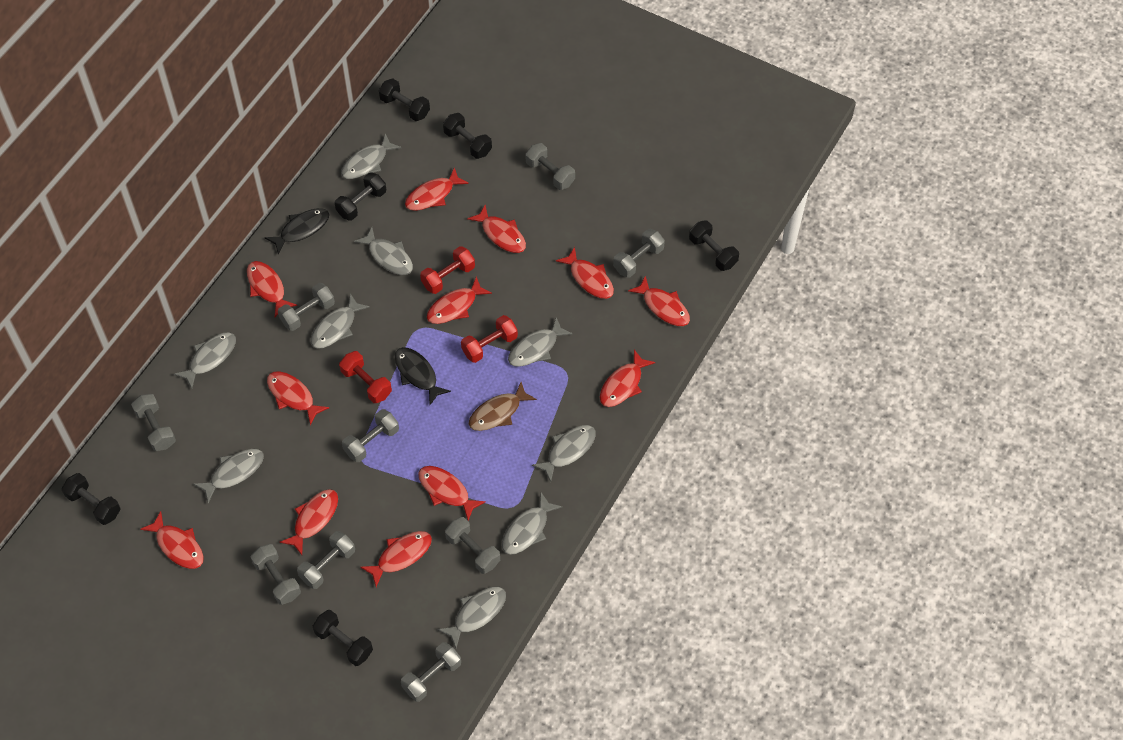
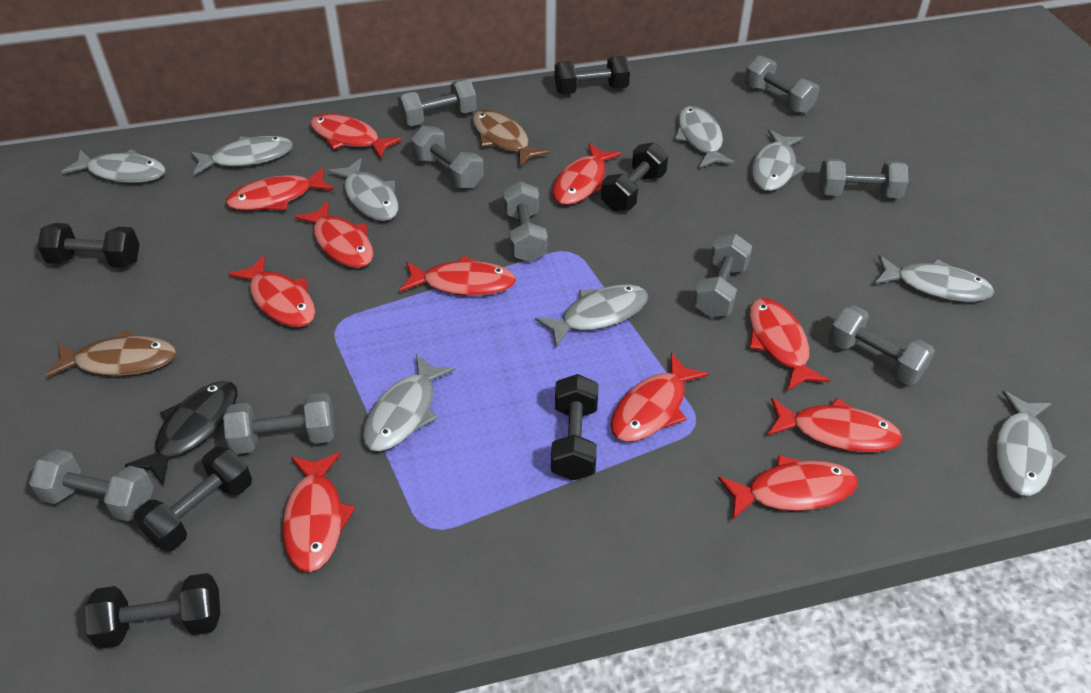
black fish: [265,208,330,255] [395,347,451,405] = 2 -> [125,381,238,485] = 1
brown fish: [469,382,537,431] = 1 -> [45,330,176,378] [472,110,549,167] = 2
red dumbbell: [339,351,392,403] [420,246,475,294] [461,315,518,363] = 3 -> none = 0
red fish: [140,511,204,569] [247,261,297,317] [267,371,329,425] [280,489,338,555] [360,531,432,587] [405,167,469,211] [419,466,486,520] [427,276,492,324] [467,205,526,253] [556,247,614,299] [600,350,655,407] [628,275,690,326] = 12 -> [226,167,334,210] [228,255,315,327] [283,452,355,572] [294,201,373,268] [310,114,402,159] [400,255,516,296] [552,143,621,205] [611,353,709,442] [718,455,858,519] [749,298,830,391] [768,398,902,452] = 11

